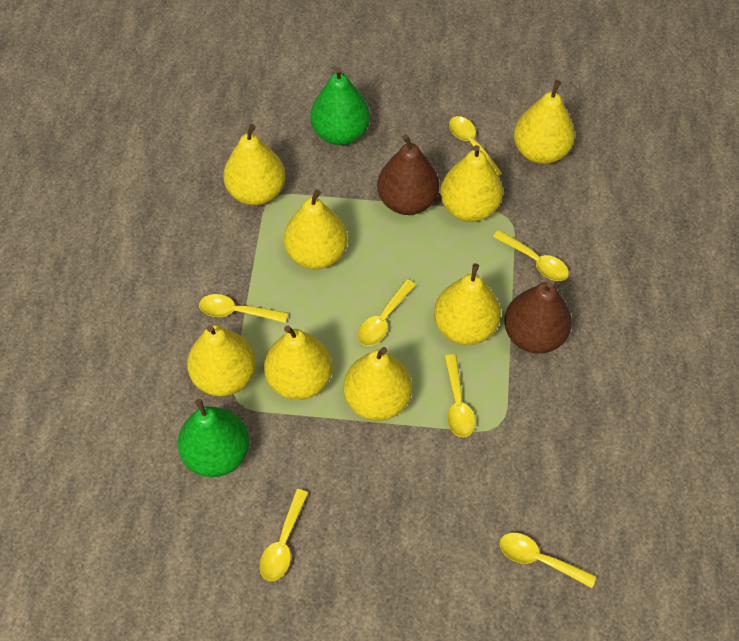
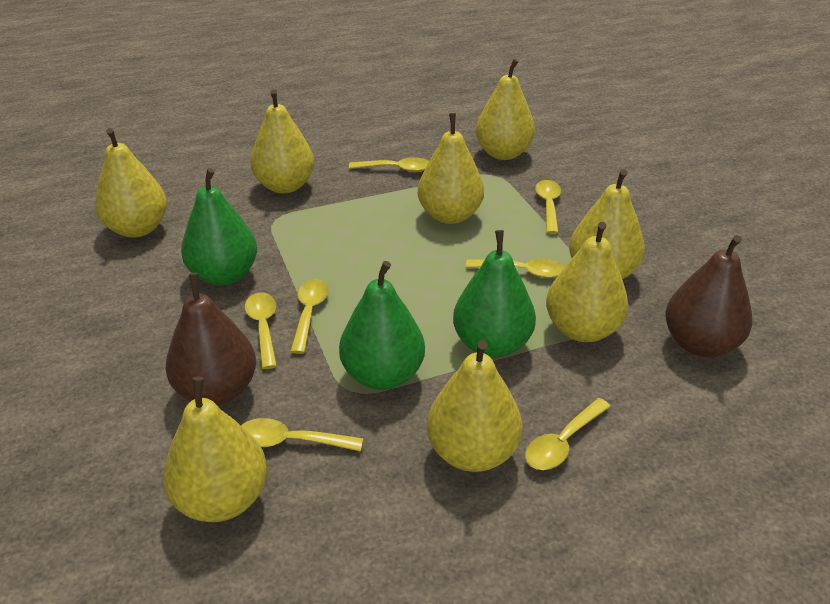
green pear: [178,399,249,477] [311,67,370,145] = 2 -> [181,168,257,286] [339,261,425,390] [453,230,536,358] = 3

